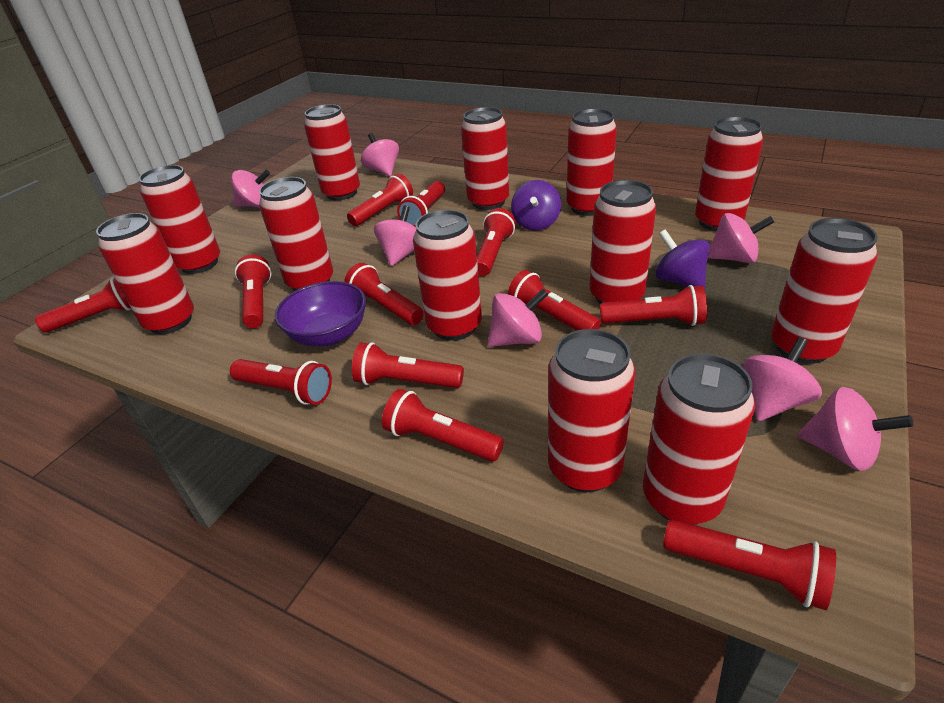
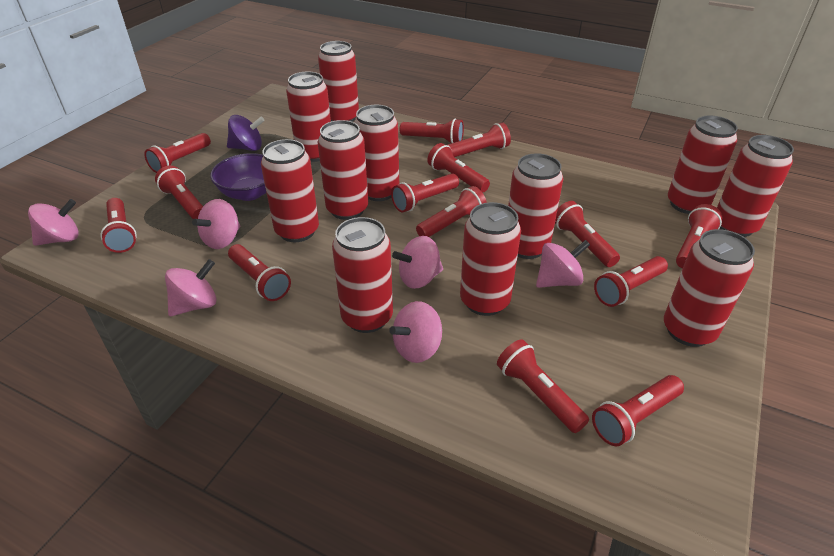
pink spinning top: [231,170,270,207] [361,133,399,176] [374,206,416,266] [488,288,548,347] [708,213,774,263] [743,337,822,421] [798,387,914,471] = 7 -> [28,199,79,246] [165,259,217,316] [192,199,240,249] [389,301,442,363] [392,236,443,289] [536,240,590,288] = 6
purple spinning top: [511,180,561,231] [655,229,710,290] = 2 -> [227,115,265,151] = 1
red can: [96,213,194,334] [139,165,220,274] [259,177,333,291] [304,104,360,201] [413,210,482,341] [461,107,509,210] [548,329,636,492] [567,108,617,216] [590,180,656,304] [643,353,755,525] [695,117,763,231] [771,218,878,364] = 12 -> [261,139,319,242] [286,72,331,162] [318,41,359,122] [318,120,368,220] [332,217,393,333] [354,105,399,201] [460,202,521,316] [508,153,563,259] [664,229,755,347] [668,115,738,214] [717,135,794,237] = 11
red flashlight: [35,278,131,333] [230,359,332,405] [235,255,272,328] [344,263,424,325] [347,174,413,226] [352,342,464,388] [382,389,504,462] [397,181,445,227] [477,208,516,276] [508,270,601,331] [600,285,707,326] [663,519,836,610] = 12 -> [100,198,137,253] [144,133,211,173] [155,165,203,219] [228,244,291,301] [391,173,459,212] [399,118,464,143] [416,186,487,237] [427,143,490,193] [448,122,511,157] [497,340,589,433] [555,201,620,267] [592,375,684,447] [594,256,668,307] [676,204,722,268] = 14

